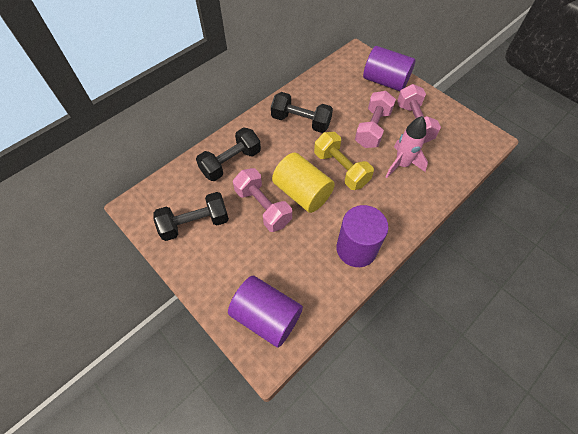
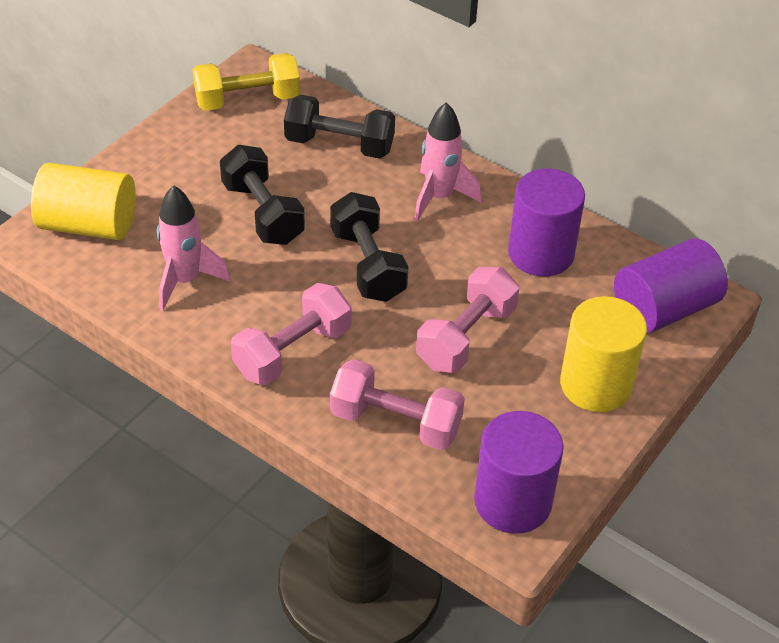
pink rocket: [385,116,428,178] = 1 -> [157,185,230,311] [414,102,481,221] = 2
yellow cylinder: [272,153,335,213] = 1 -> [31,163,136,240] [560,296,647,412] = 2

